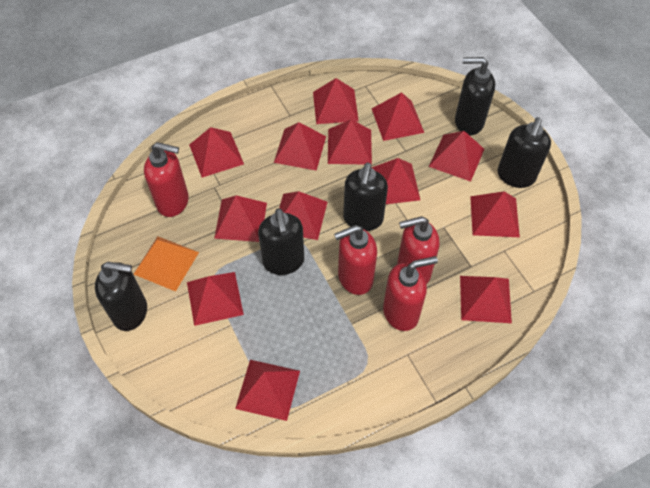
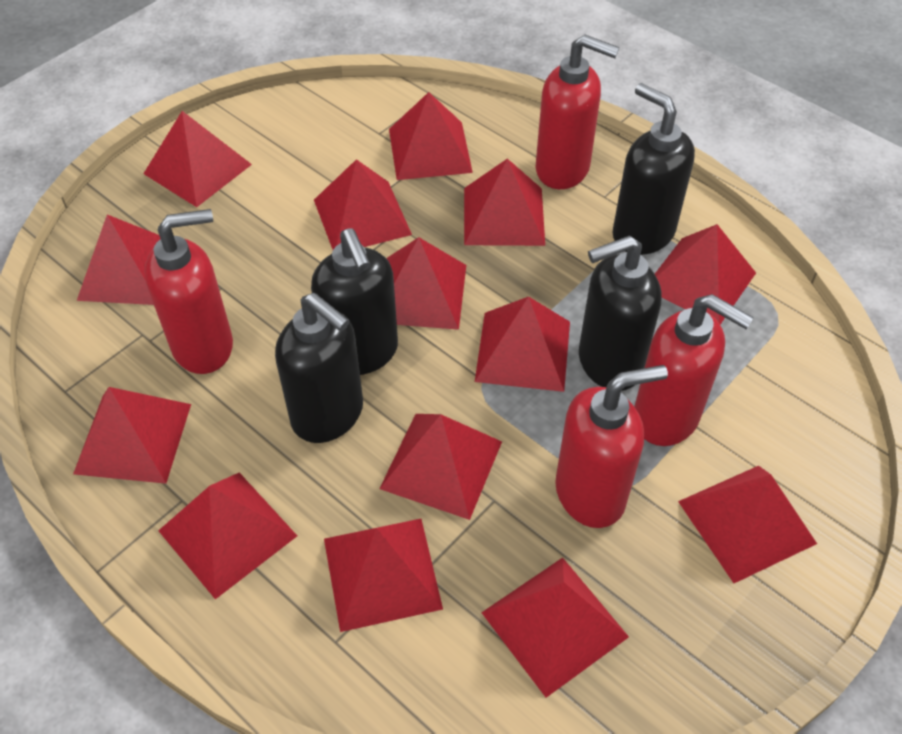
black soap dispenser: [95,262,147,331] [258,208,304,275] [343,162,388,231] [455,57,495,135] [498,117,551,188] = 5 -> [275,293,363,443] [311,228,398,375] [579,235,661,391] [612,83,695,255] = 4
orange pyramid: [134,236,199,291] = 1 -> none = 0
red pyramid: [187,272,244,326] [189,127,244,178] [214,195,267,242] [235,360,300,421] [274,122,326,171] [279,191,327,240] [313,78,359,124] [328,119,372,165] [371,158,420,204] [372,92,424,141] [429,131,484,182] [460,276,512,323] [470,191,520,237] = 13 -> [73,387,191,484] [77,215,160,305] [143,111,252,207] [158,472,297,599] [314,159,412,249] [324,519,443,632] [379,414,502,520] [386,237,466,330] [389,92,473,180] [464,159,545,246] [475,296,570,392] [481,558,629,698] [655,224,756,325] [678,466,817,583] = 14

